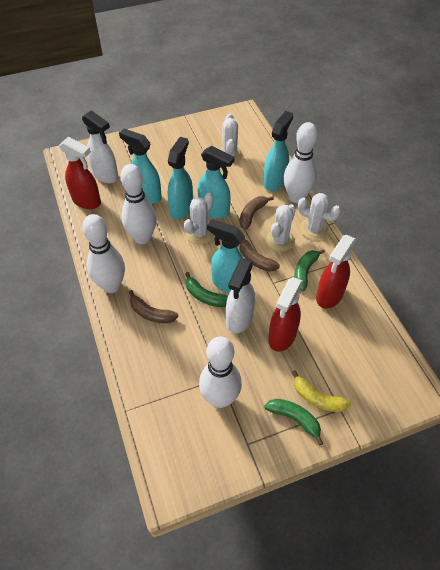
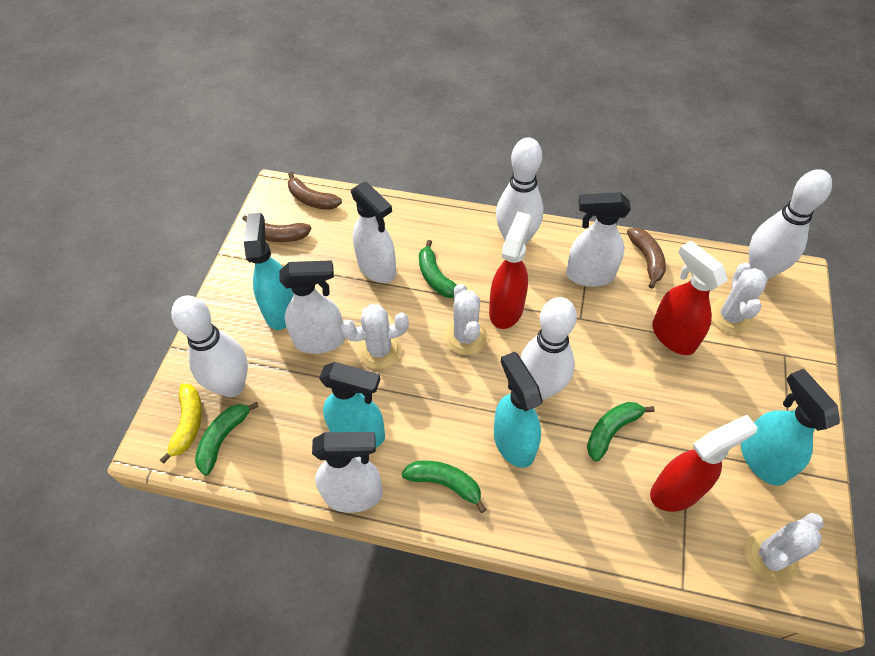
green banana: [185,272,228,307] [264,399,323,446] [294,249,325,291] = 3 -> [195,402,259,476] [401,461,487,513] [419,240,457,298] [587,402,655,461] = 4
turquoise spray bottle: [119,128,162,204] [167,137,193,219] [198,146,234,218] [207,219,244,293] [263,111,293,191] = 5 -> [244,213,294,330] [319,362,385,447] [494,352,543,468] [741,369,840,486] = 4
white spray bottle: [82,110,118,183] [226,258,255,333] = 2 -> [279,260,345,354] [312,432,383,513] [351,181,396,283] [566,192,631,287] = 4

